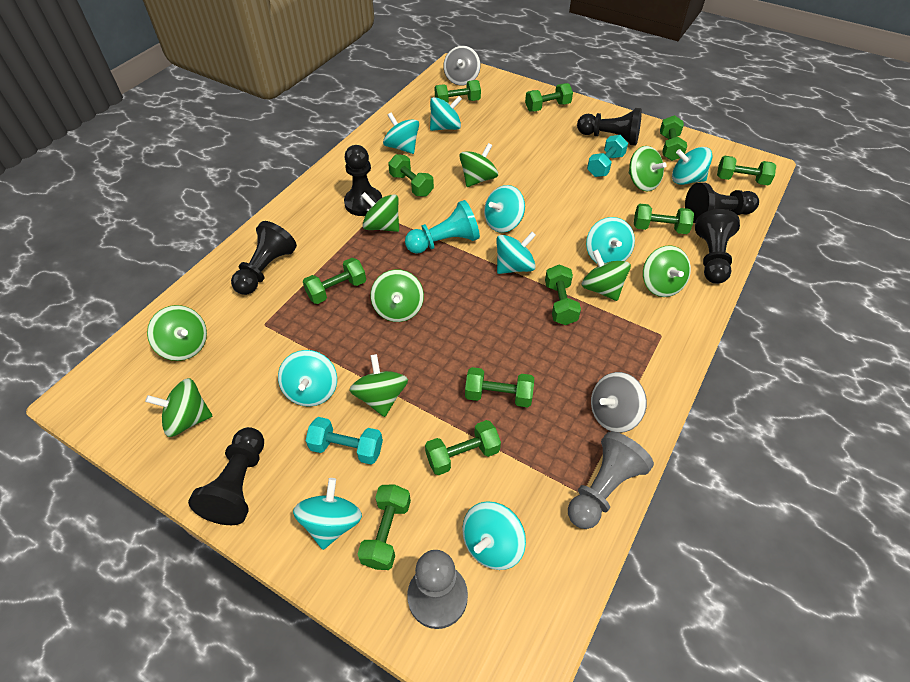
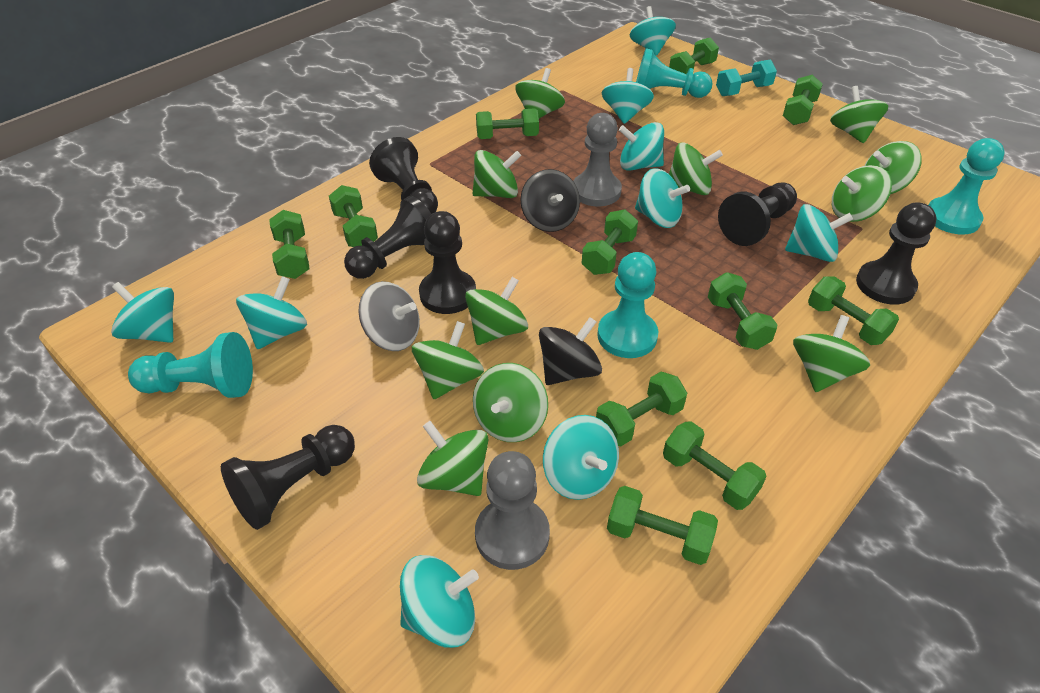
black spinning top: none = 0 -> [521,169,580,232] [539,317,602,385] = 2
green spinning top: [145,378,212,437] [147,305,207,361] [349,354,408,417] [361,192,399,232] [371,269,424,322] [459,143,498,187] [582,249,631,301] [629,146,667,191] [643,245,691,297] = 9 -> [412,321,484,399] [417,421,488,496] [465,277,528,345] [473,150,521,198] [473,363,548,442] [515,68,565,119] [669,142,723,195] [793,315,870,392] [830,86,888,143] [832,165,892,222] [865,141,922,194] = 11
grey spinning top: [444,45,481,86] [591,372,647,433] = 2 -> [358,281,420,351] = 1
turquoise dumbbell: [306,417,383,465] [587,135,628,177] = 2 -> [716,60,777,96] = 1
turquoise pawn: [405,200,480,254] = 1 -> [128,332,253,398] [597,252,658,358] [636,48,713,98] [929,138,1005,235] = 4

